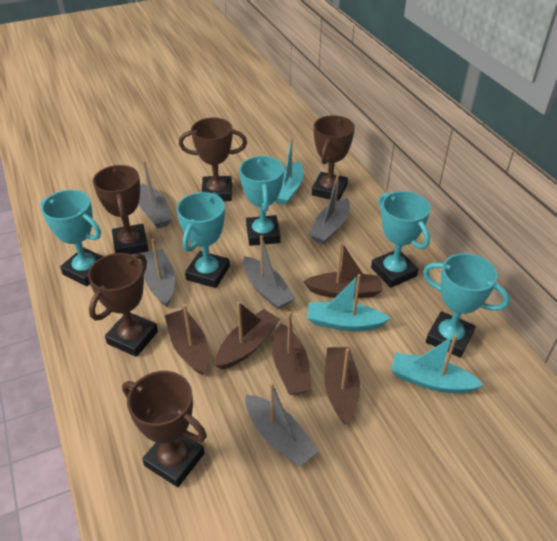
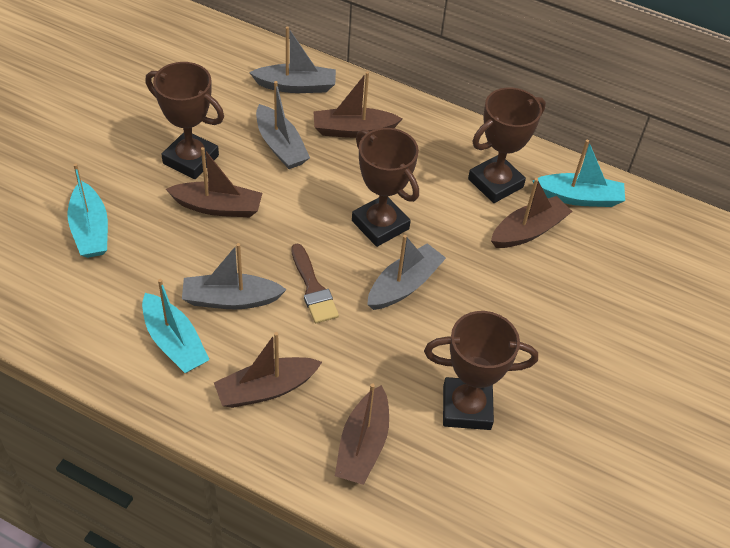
brown brush: none = 0 -> [291,243,339,323] = 1
brown trophy: [88,253,158,357] [93,165,149,255] [122,371,207,487] [179,118,247,201] [312,115,355,201] = 5 -> [145,62,224,179] [352,128,419,247] [424,311,538,430] [468,88,546,203] = 4
grey boat: [139,160,172,229] [144,239,175,307] [243,235,296,309] [245,382,318,467] [308,175,350,244] = 5 -> [182,243,287,309] [249,26,336,93] [256,81,310,169] [367,235,446,310] = 4
turquoise trophy: [40,190,103,286] [176,192,230,288] [239,156,284,246] [371,191,430,288] [423,253,510,358] = 5 -> none = 0

